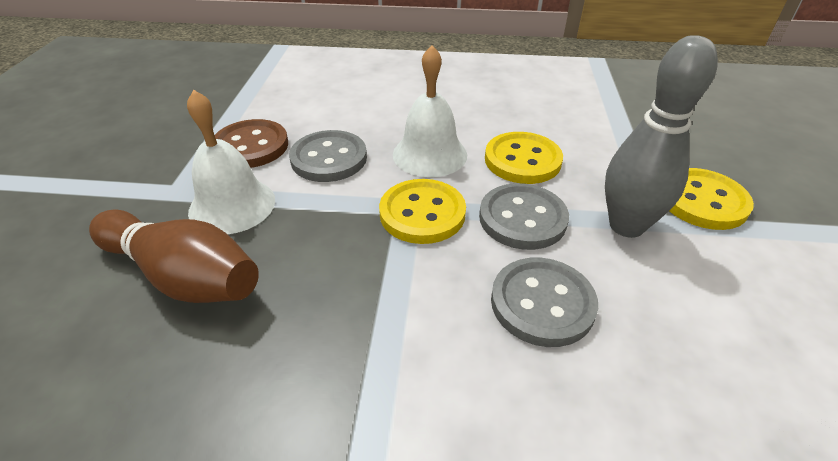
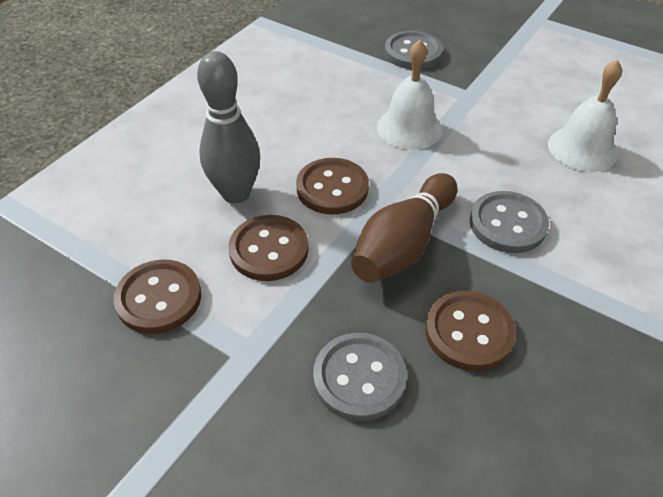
brown button: [215,119,288,168] = 1 -> [114,260,201,334] [229,215,308,281] [296,158,369,215] [425,291,516,371] = 4
yellow button: [379,179,466,244] [485,132,563,184] [669,168,754,230] = 3 -> none = 0

